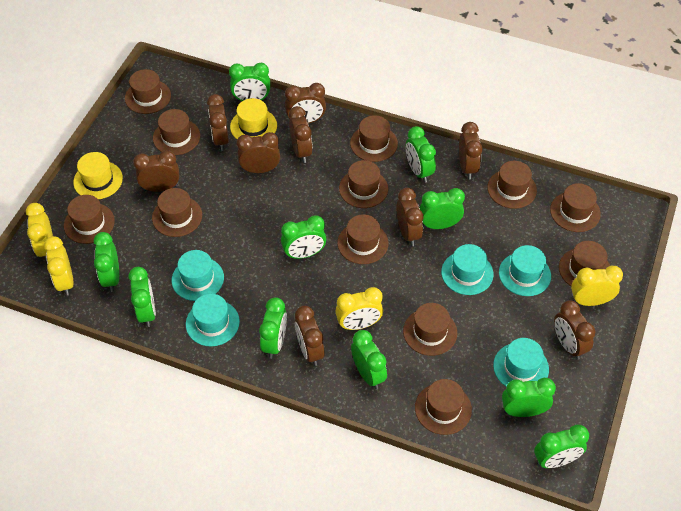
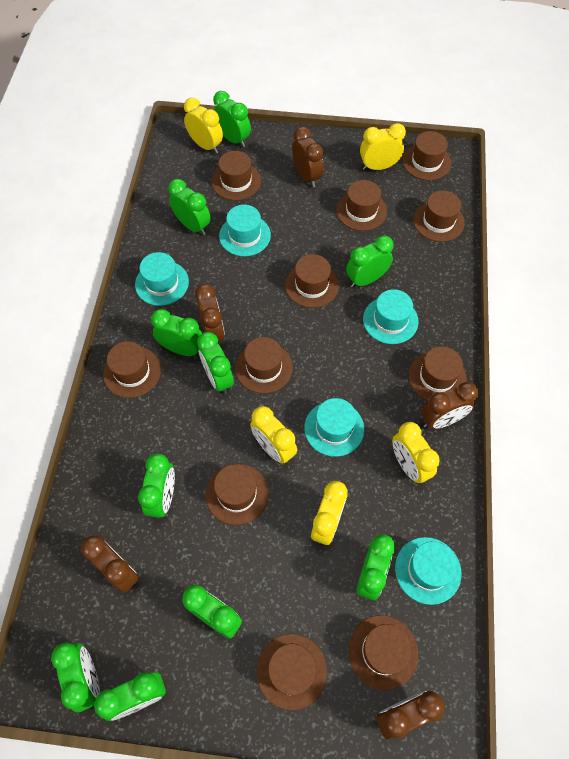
brown clock: [133,150,179,192] [207,94,229,151] [237,132,280,173] [285,83,326,123] [289,106,313,163] [295,306,325,366] [396,188,423,246] [459,122,483,179] [554,300,595,360] = 9 -> [81,536,139,593] [195,284,225,344] [292,126,324,188] [376,691,445,739] [421,382,479,429] = 5
brown hat: [64,195,115,244] [125,69,171,114] [152,188,202,237] [153,109,200,155] [337,214,388,264] [339,160,388,208] [350,115,398,162] [403,303,457,356] [415,379,472,435] [487,161,537,209] [550,183,601,232] [559,241,610,286] = 12 -> [103,341,161,398] [206,464,269,525] [212,151,261,200] [235,337,293,394] [256,634,327,710] [285,254,339,308] [336,180,387,231] [349,615,418,690] [403,131,451,180] [409,346,467,401] [413,190,465,242] = 11
yellow clock: [26,203,53,262] [44,236,74,296] [335,287,383,330] [571,266,623,306] = 4 -> [184,98,223,154] [250,406,297,464] [311,481,348,545] [360,123,406,170] [392,422,440,484] = 5
yellow hat: [73,152,123,199] [230,98,277,139] = 2 -> none = 0

